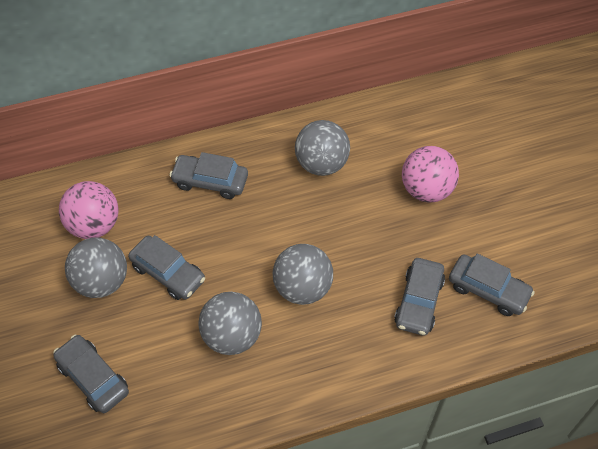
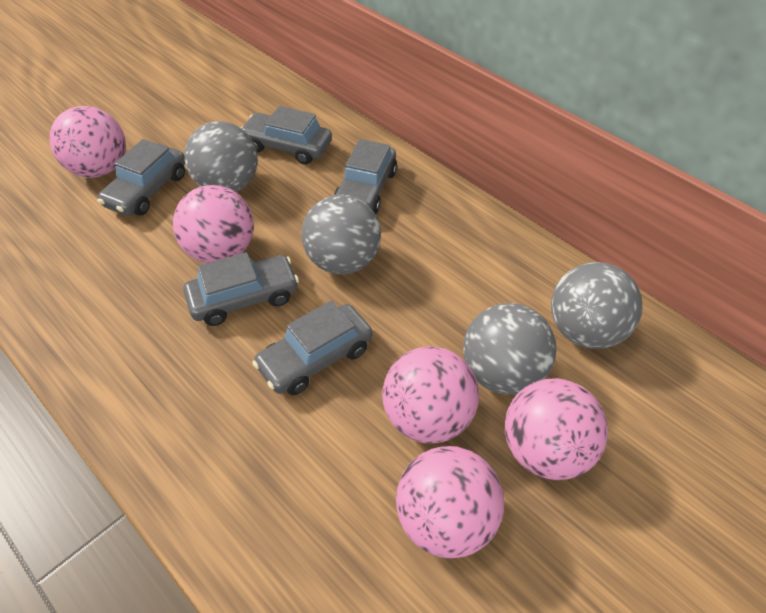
pink ball: [59,181,119,239] [402,146,459,203] = 2 -> [49,106,126,178] [173,185,254,263] [382,346,479,443] [396,446,504,558] [505,378,608,480] = 5

